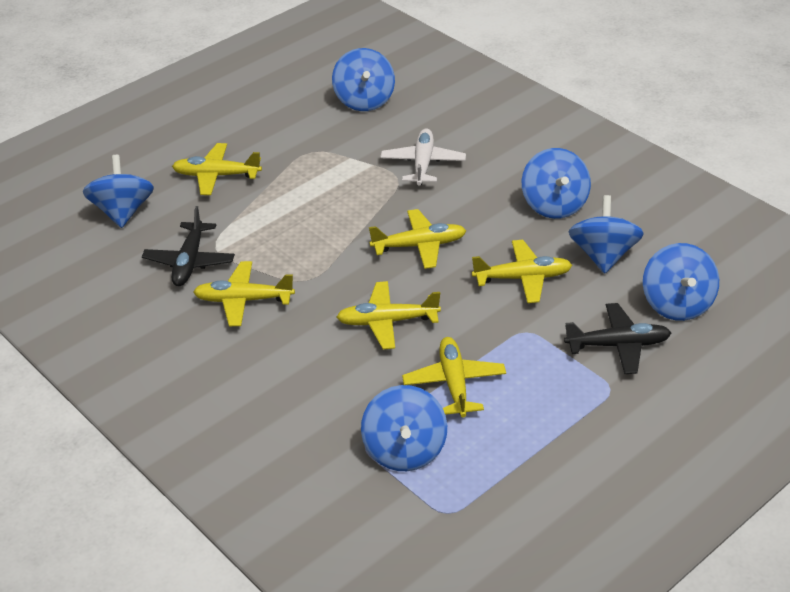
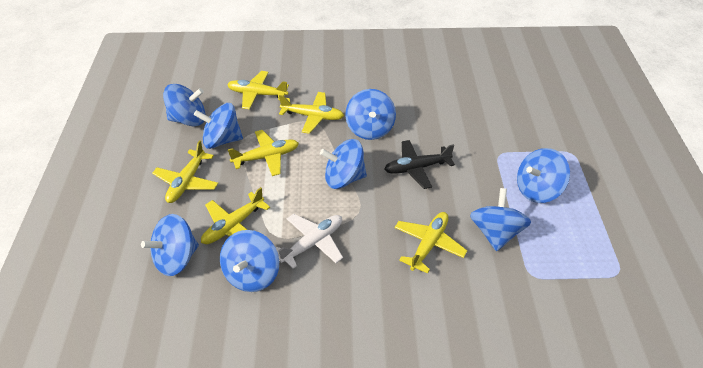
black plane: [142,206,235,286] [564,303,671,374] = 2 -> [384,140,455,189] = 1
blue spinning top: [83,155,154,228] [332,48,395,111] [361,385,447,471] [522,148,591,219] [569,195,644,274] [643,243,719,321] = 6 -> [141,214,199,276] [163,84,205,126] [194,103,243,149] [220,230,279,292] [320,139,367,189] [345,89,396,140] [470,188,531,252] [517,148,570,203] = 8

